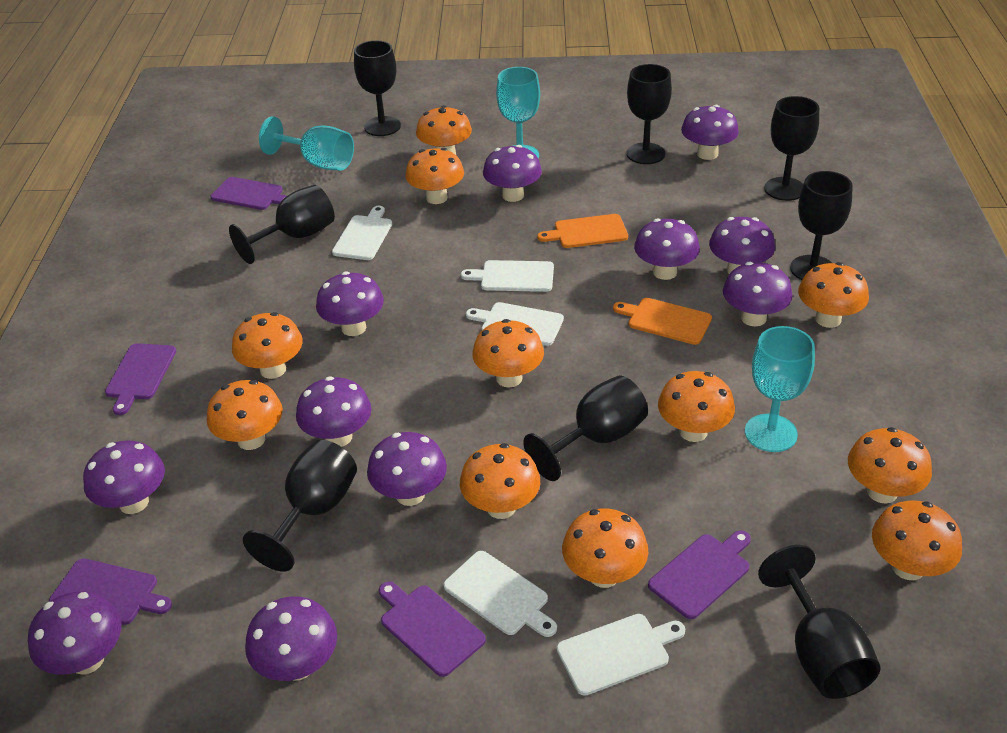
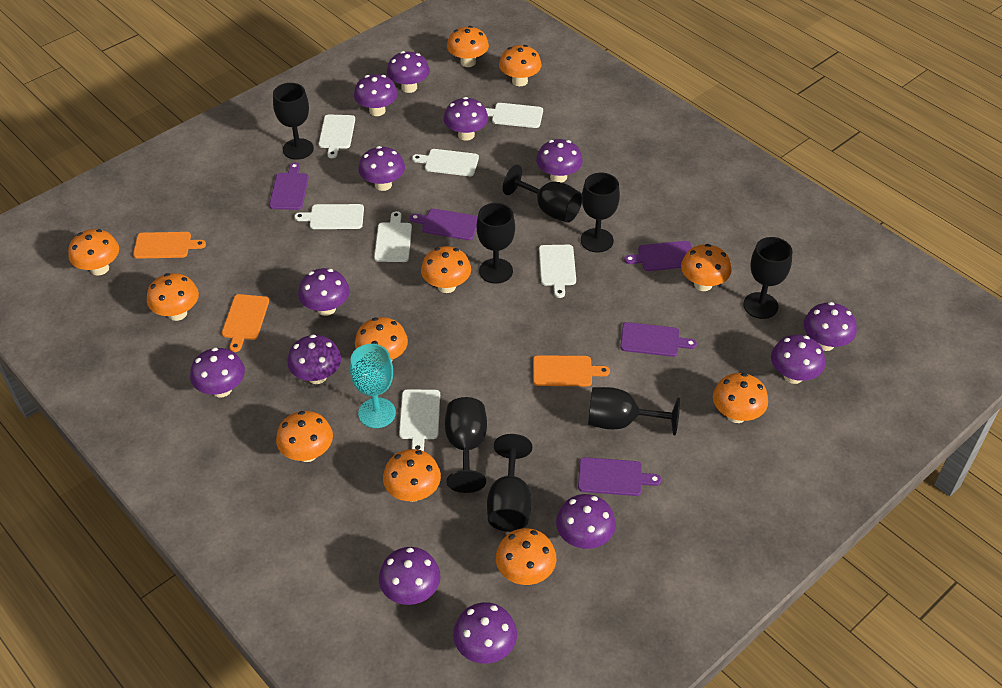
orange cutting board: [537,214,628,248] [613,298,712,345] = 2 -> [133,232,206,259] [222,294,269,352] [533,355,610,386] = 3
purple mushroom: [28,591,121,675] [83,440,165,514] [245,596,337,681] [296,376,372,447] [316,271,384,336] [367,432,447,506] [483,145,542,202] [634,218,700,280] [681,105,739,160] [709,217,775,274] [723,262,792,326] = 11 -> [190,348,245,397] [287,335,341,384] [298,268,350,316] [354,74,398,116] [358,146,405,191] [379,547,440,605] [387,51,430,93] [444,97,488,141] [453,602,517,664] [536,139,583,183] [556,494,616,549] [771,335,825,384] [804,302,857,351] = 13
turquoise goblet: [259,116,354,171] [496,67,540,159] [745,326,815,452] = 3 -> [350,344,396,428] = 1
white cutting board: [332,206,392,260] [443,551,557,637] [461,260,554,292] [466,302,564,346] [556,614,685,696] = 5 -> [294,204,364,229] [319,115,355,158] [374,211,412,262] [399,389,440,451] [412,149,479,176] [485,103,543,128] [539,245,576,298] = 7

